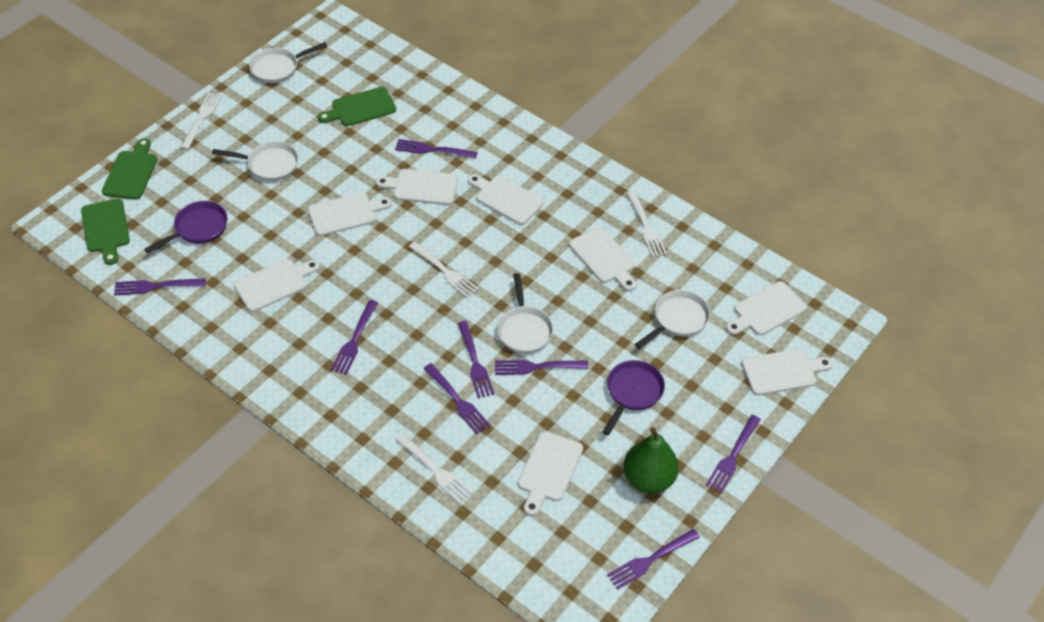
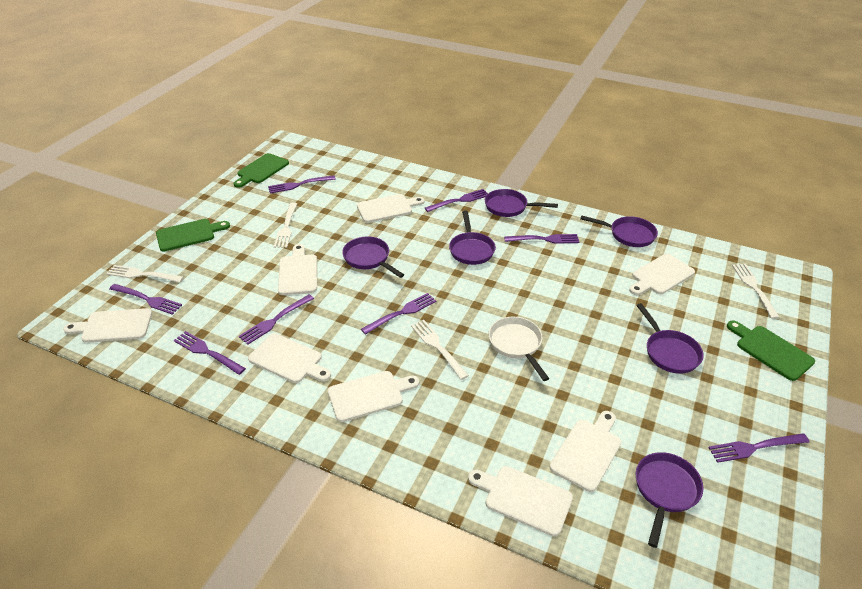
green pear: [623,427,679,493] = 1 -> none = 0
purple pan: [144,201,227,253] [603,360,665,435] = 2 -> [342,237,404,278] [449,211,496,265] [485,189,558,217] [580,215,658,247] [636,303,704,374] [636,452,704,548] = 6
white pan: [212,141,299,181] [249,42,327,83] [497,273,553,354] [635,290,710,349] = 4 -> [489,317,549,381] = 1

